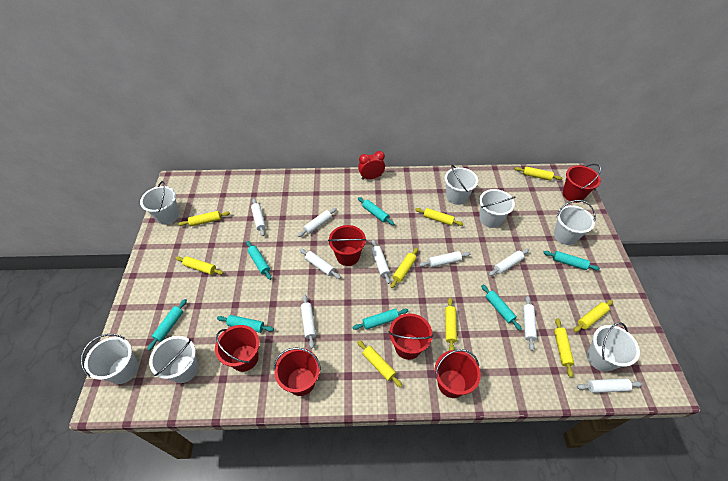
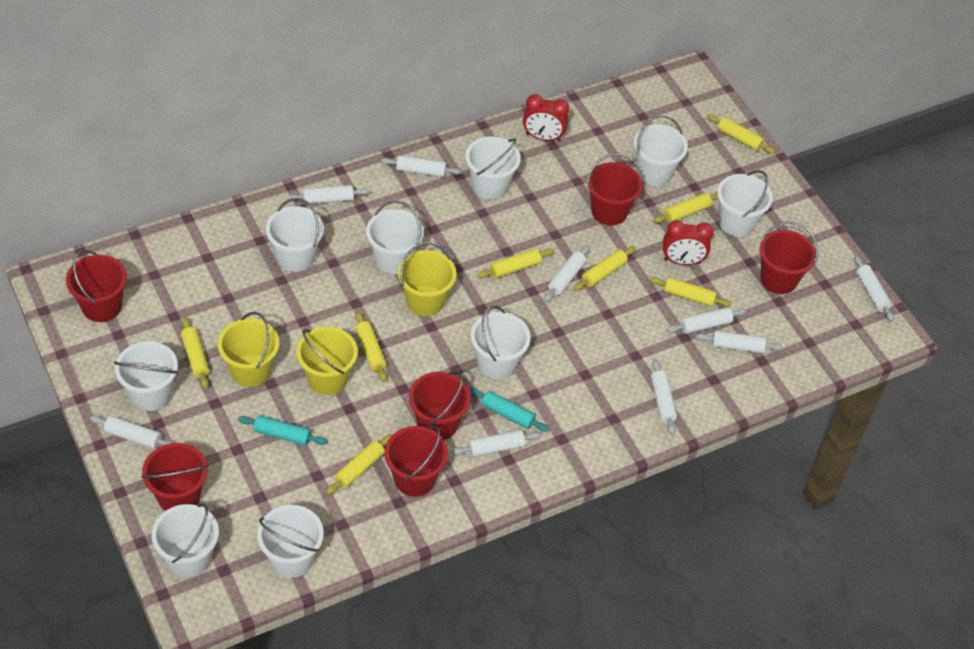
red clock: [358,151,385,180] = 1 -> [523,94,569,142] [663,220,714,265] = 2
turquoise rolling pin: [147,299,187,351] [217,315,274,333] [246,241,272,280] [352,309,408,330] [358,197,394,225] [481,285,522,330] [543,251,600,270] = 7 -> [238,415,327,445] [469,388,549,432] = 2
white bucket: [81,334,138,384] [140,181,179,225] [149,336,198,383] [445,165,478,205] [479,189,515,228] [554,200,596,245] [587,322,640,372] = 7 -> [114,341,178,411] [151,504,219,578] [257,505,324,578] [266,198,324,272] [366,201,424,274] [465,136,521,199] [471,306,531,379] [634,115,688,186] [717,170,773,237] = 9
yellow bucket: none = 0 -> [218,312,279,387] [296,327,358,395] [398,242,456,316] = 3
yellow rolling pin: [175,256,223,275] [178,211,230,226] [357,340,402,387] [390,248,418,288] [415,208,464,226] [445,298,457,351] [515,166,562,181] [554,318,574,378] [573,300,613,332] = 9 -> [181,317,210,389] [326,434,392,495] [355,312,387,382] [477,249,554,278] [574,246,636,291] [649,277,732,307] [653,192,718,223] [707,114,775,154] = 8

